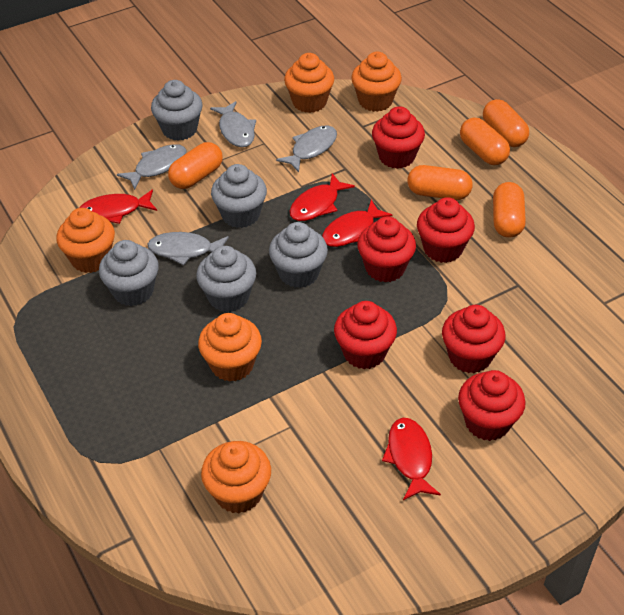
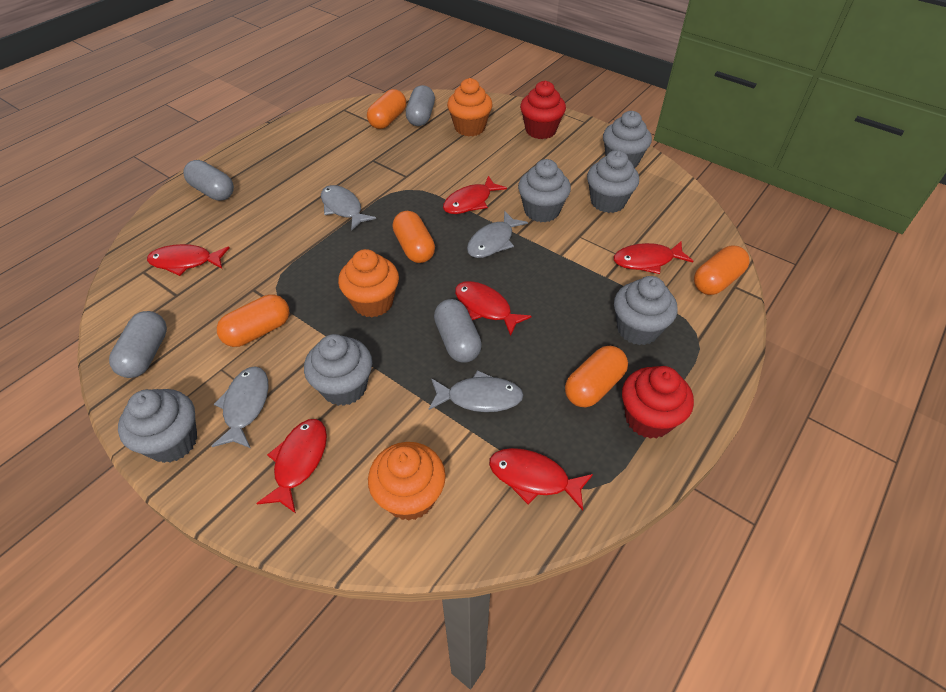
grey capsule: none = 0 -> [109,311,167,378] [183,160,234,201] [406,85,435,126] [434,299,482,363] = 4
grey cupcake: [99,240,159,306] [151,80,202,141] [196,246,256,312] [211,164,267,228] [269,222,328,288] = 5 -> [118,389,197,463] [304,334,372,406] [518,159,571,223] [587,150,639,213] [603,111,652,168] [614,276,678,345] = 6
orange cupcake: [56,208,115,273] [198,313,262,382] [201,441,271,514] [284,53,334,113] [351,52,402,112] = 5 -> [338,249,399,317] [368,442,446,521] [447,78,493,136] = 3
red cupcake: [334,301,397,369] [357,216,416,282] [372,106,425,169] [417,197,475,263] [442,305,506,373] [458,370,526,441] = 6 -> [520,81,566,139] [622,366,694,439] = 2
red fish: [79,190,157,224] [289,173,355,221] [322,200,393,247] [382,418,441,500] = 4 -> [147,244,229,276] [256,419,327,513] [443,176,507,214] [455,281,532,336] [489,448,593,511] [613,241,693,274] = 6

